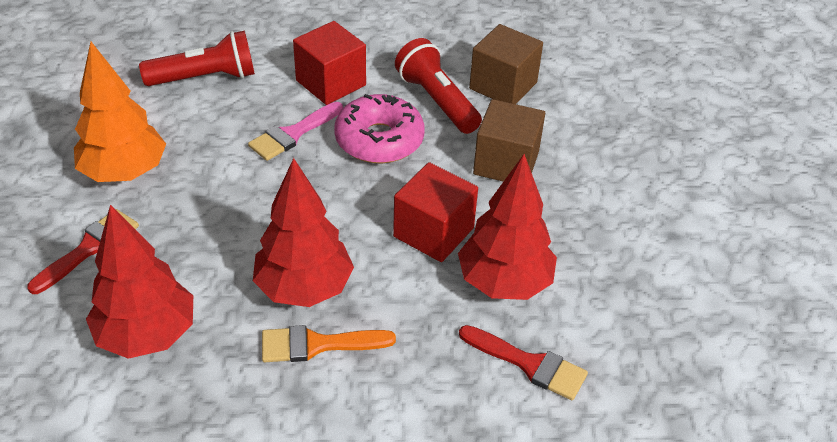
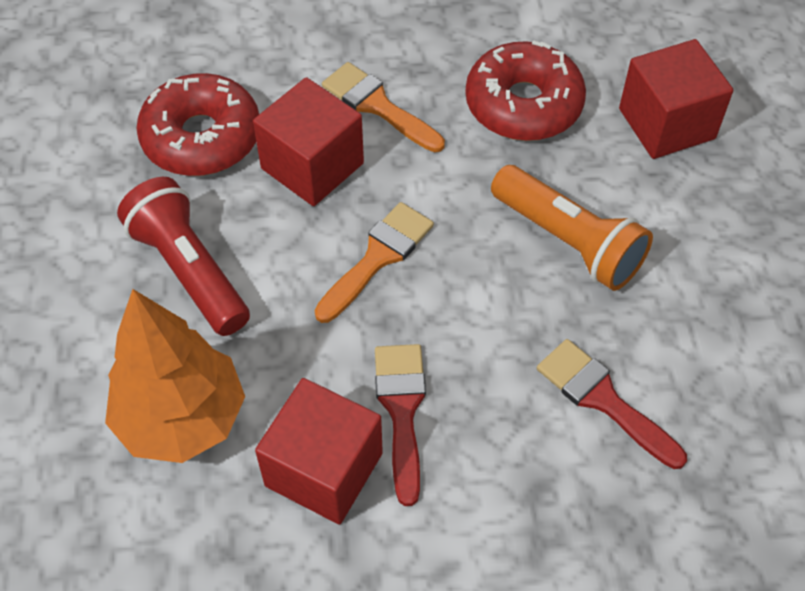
brown cube: [469,24,543,104] [473,99,545,182] = 2 -> none = 0
orange brush: [262,325,396,362] = 1 -> [314,202,434,323] [322,62,445,152] = 2
orange flashlight: none = 0 -> [491,165,653,291] = 1
pink brush: [248,102,343,161] = 1 -> none = 0
pink donut: [334,94,425,163] = 1 -> none = 0
red cube: [293,21,366,105] [393,162,478,262] = 2 -> [253,77,364,206] [255,378,383,525] [619,39,733,159] = 3
red donut: none = 0 -> [136,73,259,176] [465,40,586,141] = 2
red flashlight: [139,31,255,86] [395,38,482,134] = 2 -> [117,177,250,336] = 1
red tree: [86,205,193,359] [253,158,354,307] [458,154,557,300] = 3 -> none = 0

